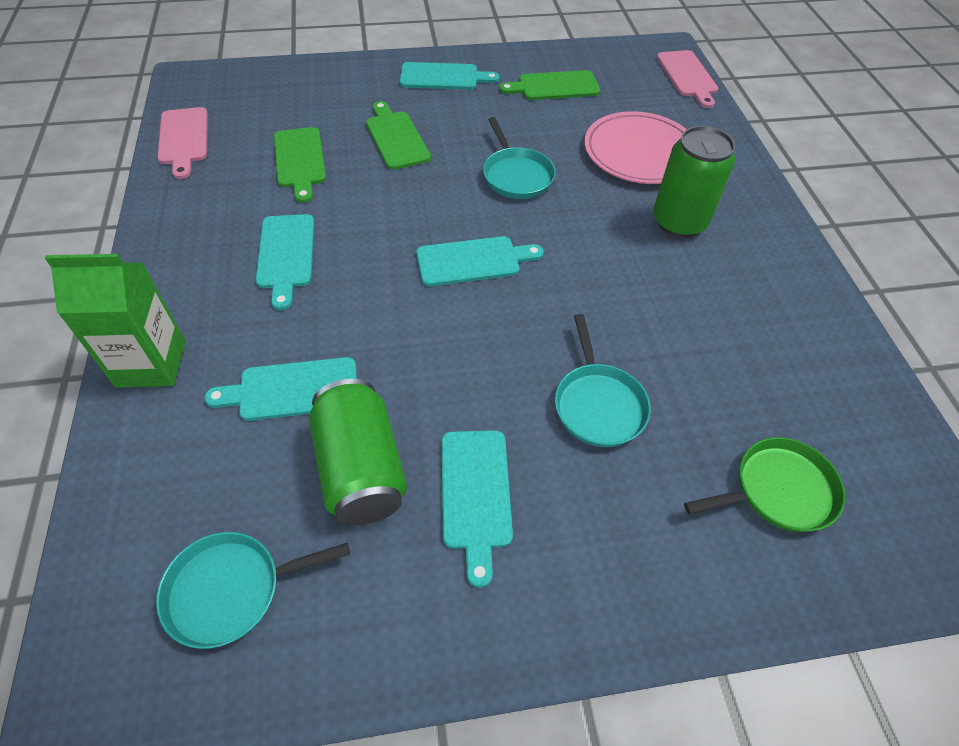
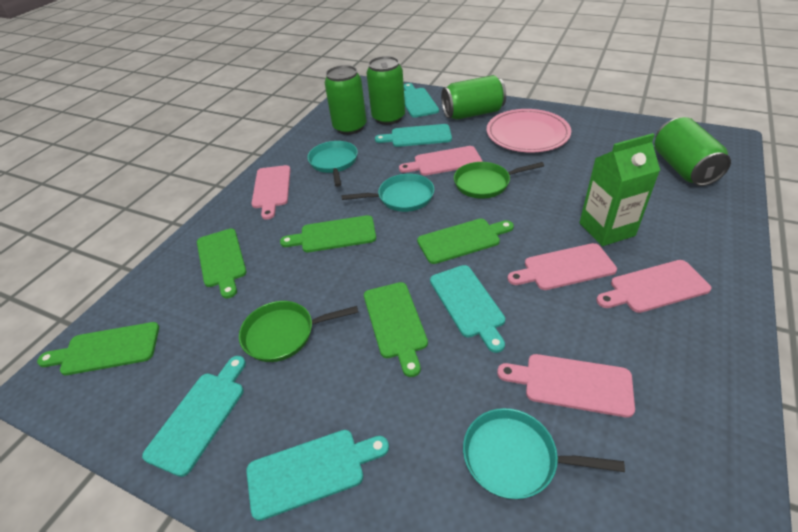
green can: [309,379,407,525] [653,126,735,238] = 2 -> [325,65,367,135] [367,56,405,125] [441,75,506,120] [655,117,731,186] = 4
green cutting board: [274,127,326,203] [366,101,431,170] [499,70,600,100] = 3 -> [37,322,159,375] [197,229,247,299] [280,215,376,252] [364,282,428,377] [417,219,514,264] = 5
green pan: [684,437,845,532] = 1 -> [239,301,358,362] [454,162,544,199] = 2
pink cutting board: [157,107,208,179] [657,50,718,108] = 2 -> [251,165,291,220] [399,146,482,176] [497,354,635,418] [507,243,617,290] [596,260,712,313] = 5

